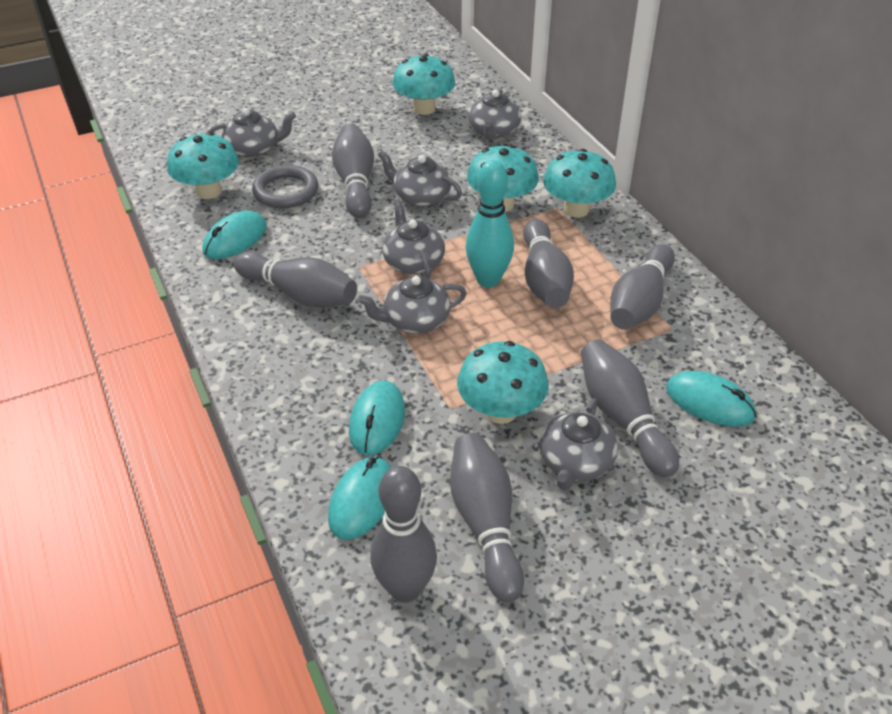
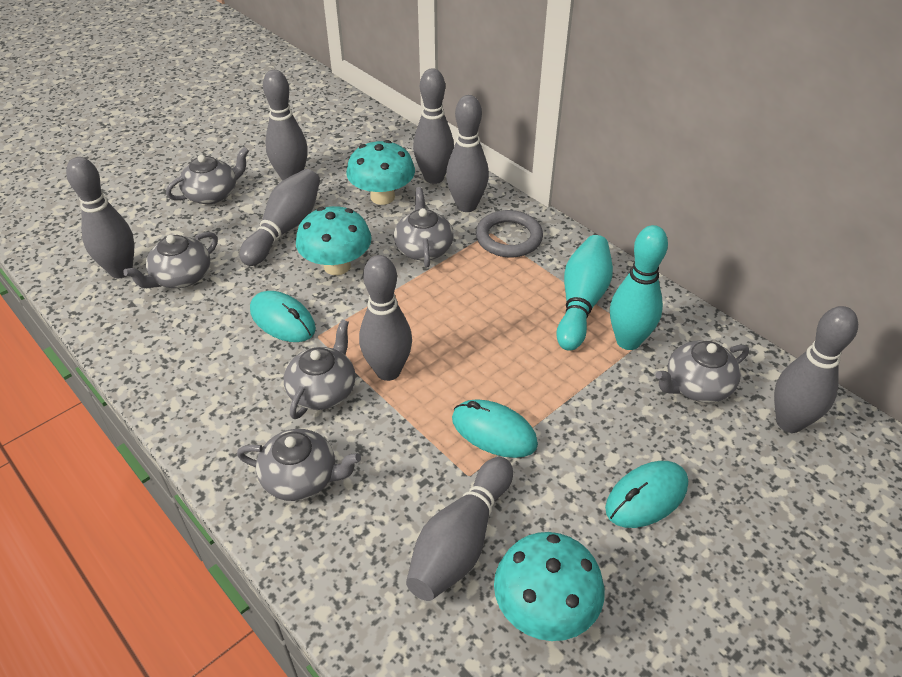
grey bowling pin: [234,252,357,307] [332,124,374,218] [370,466,437,603] [450,433,524,602] [523,219,574,308] [581,339,679,477] [610,244,675,330] = 7 -> [66,157,134,278] [240,169,320,266] [263,70,308,181] [359,255,412,381] [406,457,513,601] [413,68,454,184] [446,95,489,212] [774,306,858,433] = 8
turquoise bowling pin: [466,160,514,287] = 1 -> [556,235,613,351] [610,225,668,350] = 2
turquoise mouse: [202,211,267,259] [328,456,391,540] [349,381,405,455] [666,371,756,427] = 4 -> [250,291,316,342] [452,399,538,458] [605,461,688,528] = 3
turquoise mushroom: [167,132,239,199] [392,54,455,115] [457,341,549,424] [467,145,539,212] [543,149,616,217] = 5 -> [296,206,372,275] [346,140,415,205] [494,532,605,641] = 3

